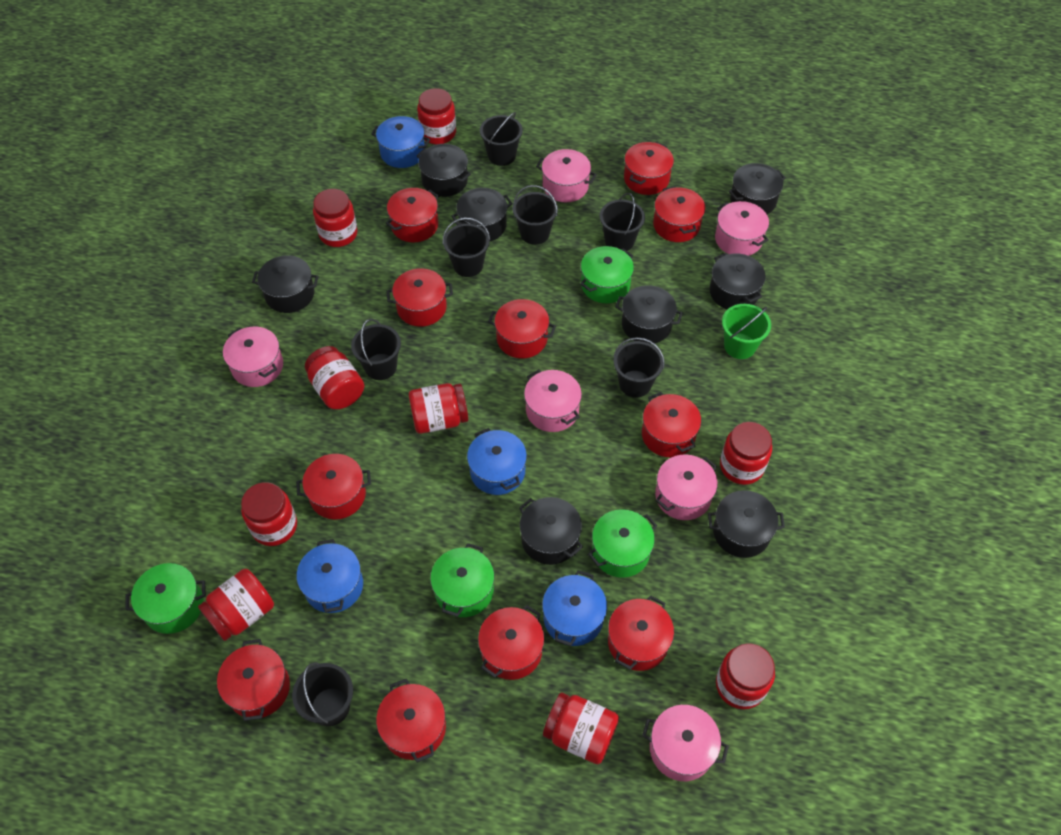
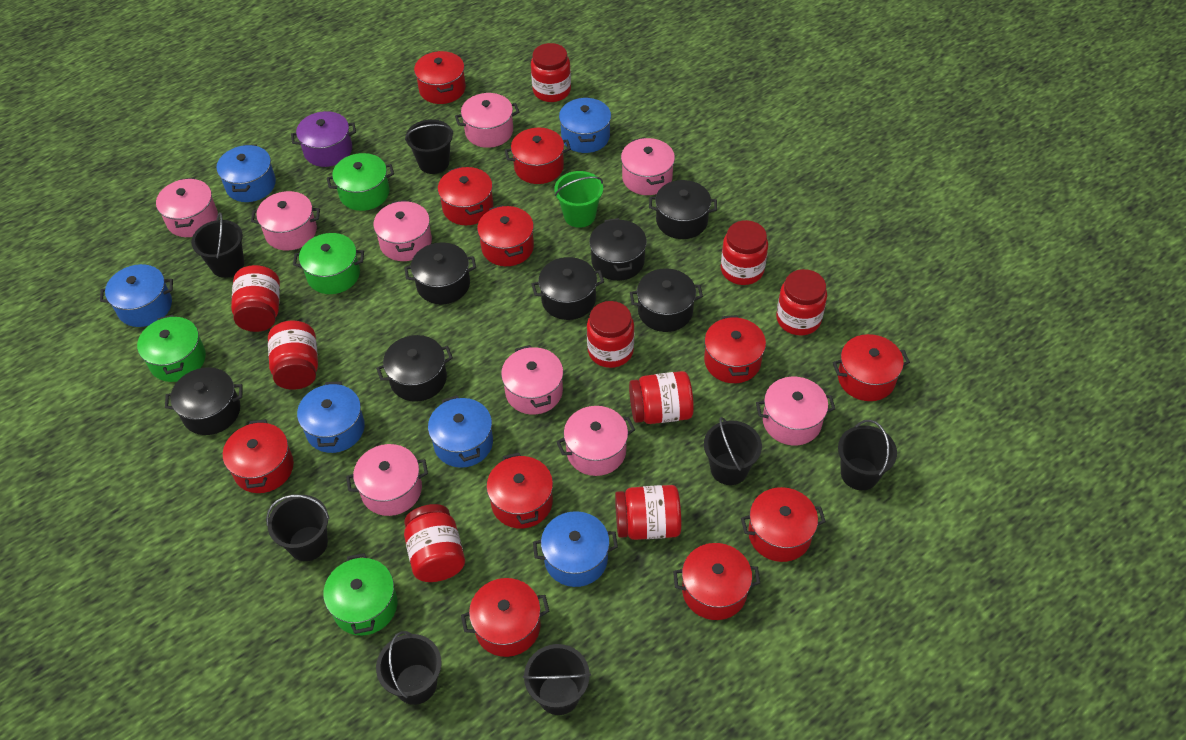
black pot: [252,255,319,313] [416,144,471,197] [451,188,513,241] [519,497,583,565] [615,285,683,344] [708,490,785,558] [710,253,766,309] [729,163,786,214] = 8 -> [165,367,243,435] [376,335,453,402] [405,242,476,304] [532,257,604,320] [589,218,647,281] [630,268,703,332] [649,180,717,239] = 7
blue pot: [297,539,363,613] [371,116,430,168] [467,428,527,495] [542,570,607,646] = 4 -> [100,264,173,327] [217,145,276,202] [297,381,365,453] [428,395,493,468] [533,511,618,587] [559,97,611,153] = 6
pink pot: [223,327,283,387] [524,369,582,432] [536,149,597,202] [642,705,729,781] [655,454,718,520] [715,201,769,256] = 6 -> [156,178,218,237] [251,191,320,251] [346,444,428,516] [373,200,432,261] [455,93,519,148] [501,345,563,415] [557,406,635,476] [621,137,675,195] [756,377,835,445] = 9
purple pot: none = 0 -> [291,111,356,167] = 1

